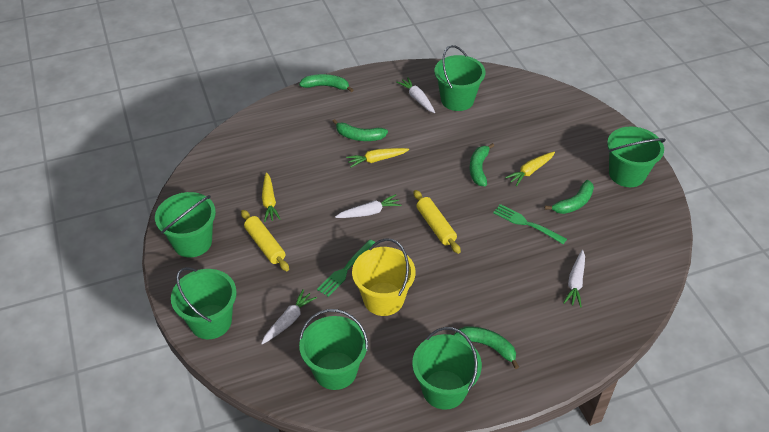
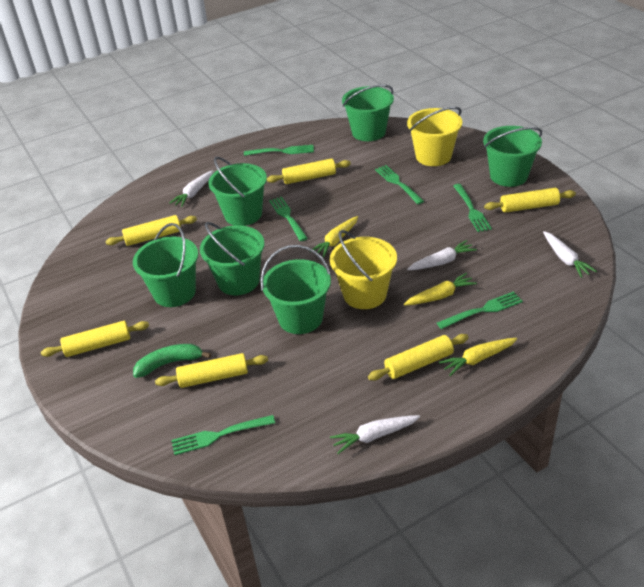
green banana: [299,74,353,92] [332,119,388,141] [454,326,519,369] [470,143,494,187] [545,180,594,214] = 5 -> [133,344,211,378] = 1
green fork: [317,240,376,297] [493,204,567,244] = 2 -> [171,415,275,455] [244,145,314,156] [269,197,308,241] [375,165,424,204] [437,292,523,329] [453,184,492,232] = 6
yellow bucket: [352,238,415,316] = 1 -> [330,230,397,309] [407,107,462,166] = 2
yellow rolling pin: [241,210,289,271] [414,190,461,254] = 2 -> [41,321,149,357] [105,215,197,246] [155,353,268,388] [267,158,351,184] [368,334,469,381] [484,188,576,213] = 6

